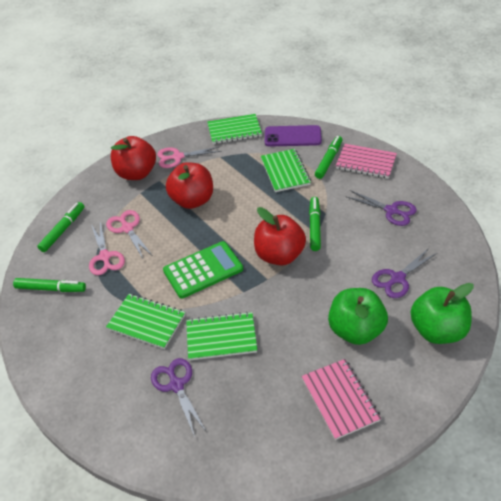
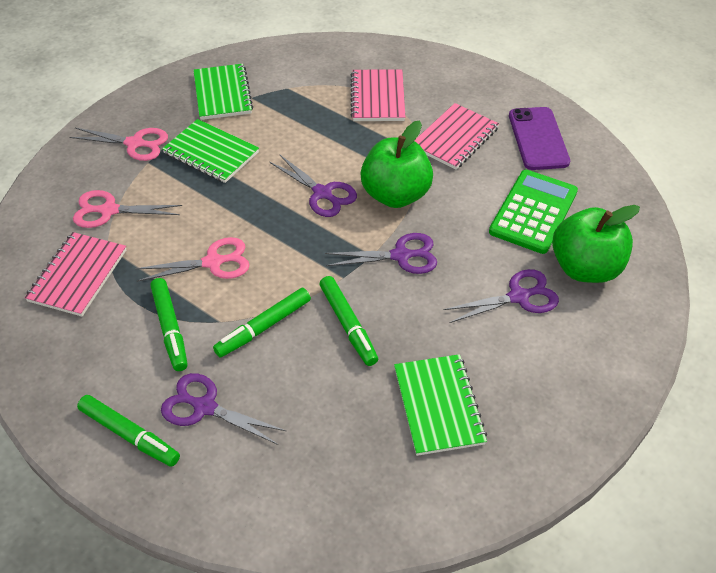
green notebook: [106,294,185,349] [186,312,257,361] [207,114,262,144] [261,149,311,192] = 4 -> [162,119,259,183] [193,64,253,120] [394,354,487,456] = 3
pink notebook: [301,359,381,440] [336,144,397,179] = 2 -> [25,232,126,316] [350,70,405,121] [415,103,499,170] = 3
purple scissors: [151,358,206,437] [345,190,417,226] [372,248,437,298] = 3 -> [161,373,286,445] [270,154,357,217] [325,233,437,274] [443,269,559,323] = 4
red apple: [111,136,156,180] [166,162,213,209] [254,207,306,266] = 3 -> none = 0

